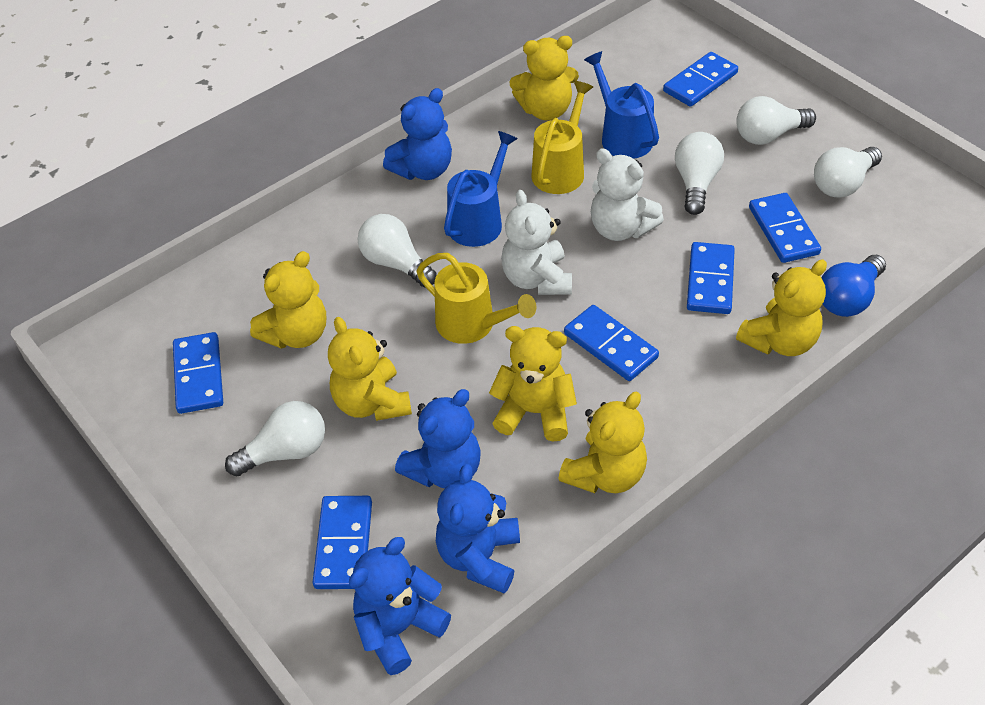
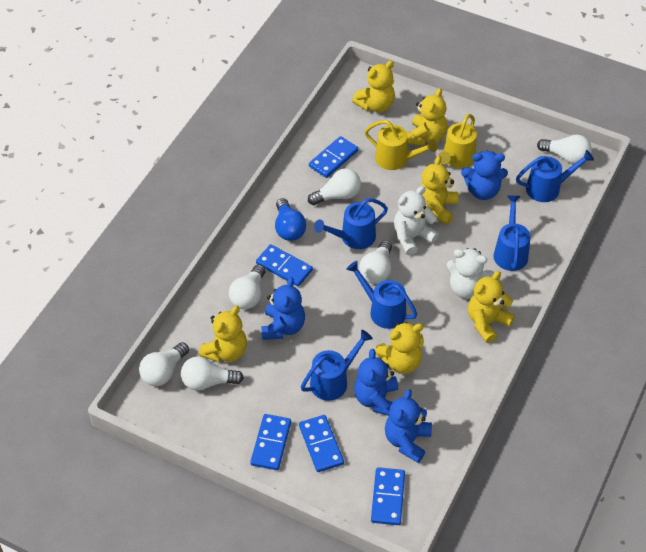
blue domino: [173,332,223,414] [313,496,372,589] [564,305,659,381] [663,52,738,107] [687,242,735,314] [749,193,821,263] = 6 -> [250,414,291,470] [256,244,313,287] [299,415,344,472] [309,136,358,178] [371,467,405,525] = 5
blue watering can: [444,131,518,247] [584,51,659,159] = 2 -> [301,330,373,401] [314,198,388,249] [346,261,417,329] [493,196,531,271] [516,150,594,202] = 5
white light bulb: [225,401,325,477] [358,214,436,287] [675,132,724,215] [736,96,816,145] [814,147,882,197] = 5 -> [139,342,189,386] [181,356,244,391] [229,264,265,309] [308,168,361,205] [359,240,392,284] [537,135,592,164] = 6

